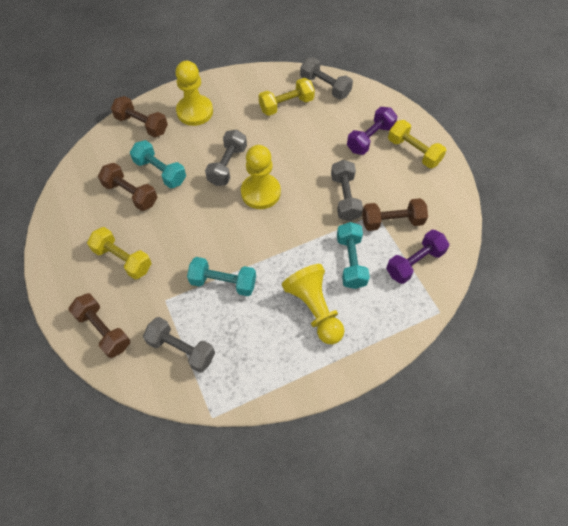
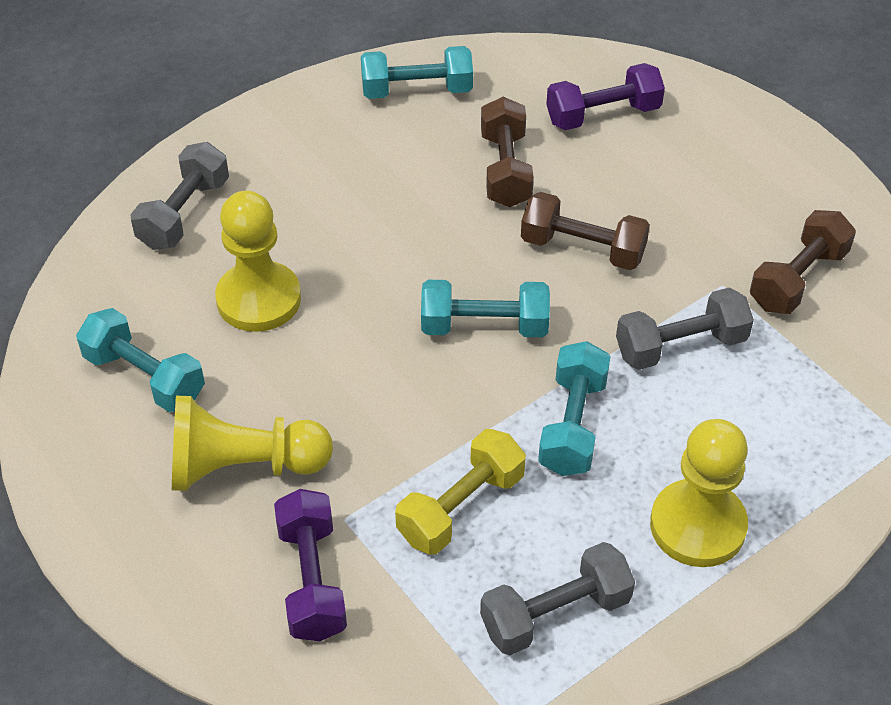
brown dumbbell: [68,293,130,358] [98,163,157,211] [111,96,168,138] [362,198,428,231] = 4 -> [481,97,534,207] [521,192,650,270] [750,210,856,314] = 3
grey dumbbell: [143,317,215,373] [205,130,247,186] [300,57,353,99] [331,160,363,221] = 4 -> [130,142,229,250] [480,542,635,655] [616,288,754,370] = 3
turquoise dumbbell: [130,140,186,188] [187,257,256,296] [337,222,370,289] = 3 -> [76,308,205,412] [361,46,473,99] [421,280,550,337] [538,341,611,476] = 4
yellow dumbbell: [87,227,152,279] [259,78,315,116] [388,120,446,168] = 3 -> [395,429,526,555] = 1

